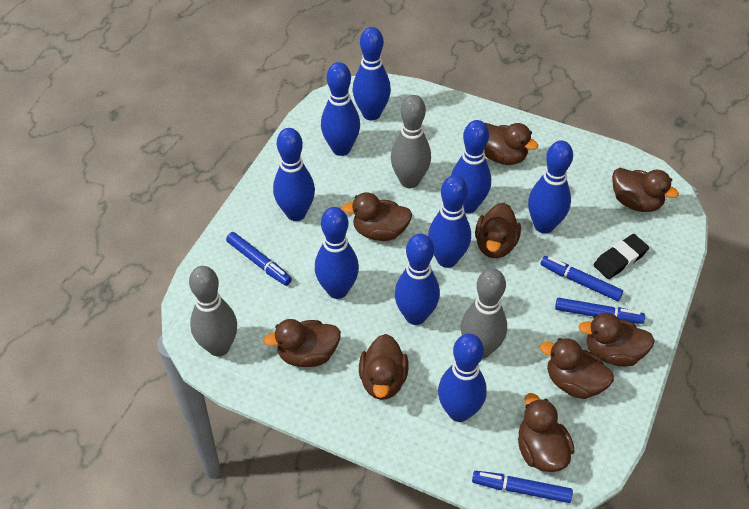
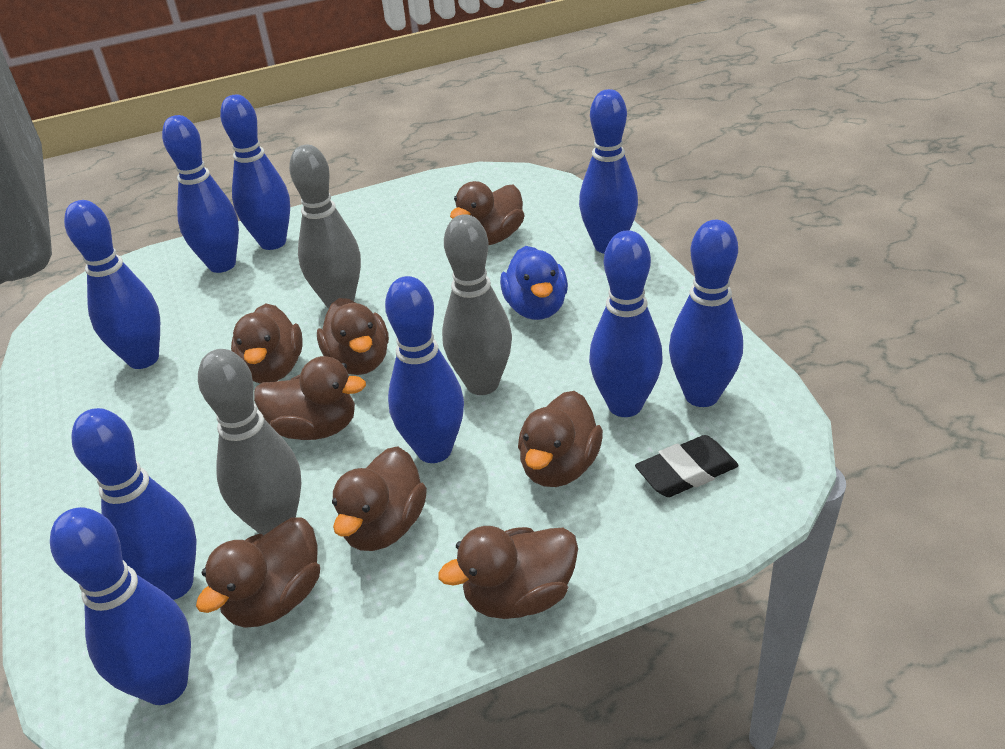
blue duck: none = 0 -> [500,246,568,320] = 1
blue marker: [226,232,292,286] [472,471,573,503] [541,256,623,301] [555,298,645,324] = 4 -> none = 0
brown duck: [264,319,341,367] [342,192,412,241] [359,334,409,400] [475,203,521,258] [484,123,538,165] [518,393,574,472] [540,338,614,399] [578,313,655,367] [612,168,679,212] = 9 -> [196,517,320,628] [231,304,303,384] [254,356,366,440] [317,298,389,375] [332,446,427,551] [438,526,578,619] [450,181,525,245] [518,391,603,487] = 8

